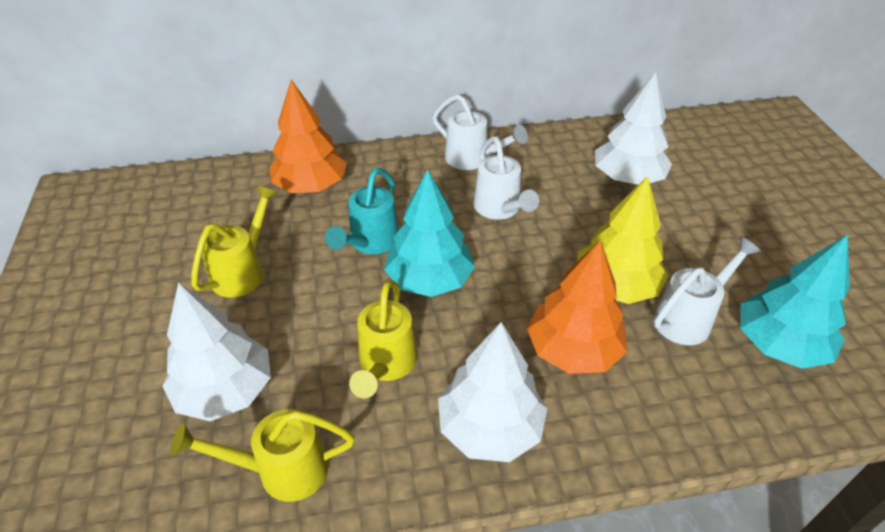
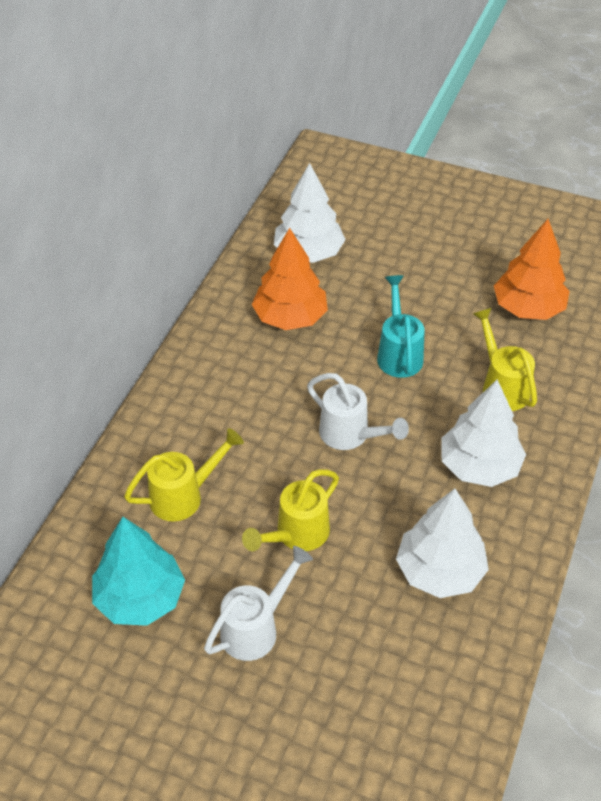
turquoise tree: [384,170,475,297] [740,235,850,369] = 2 -> [92,517,185,626] = 1
white watering can: [432,94,528,170] [474,137,539,220] [654,237,761,345] = 3 -> [204,546,313,661] [307,373,409,450] = 2
yellow tree: [577,176,668,304] = 1 -> none = 0

